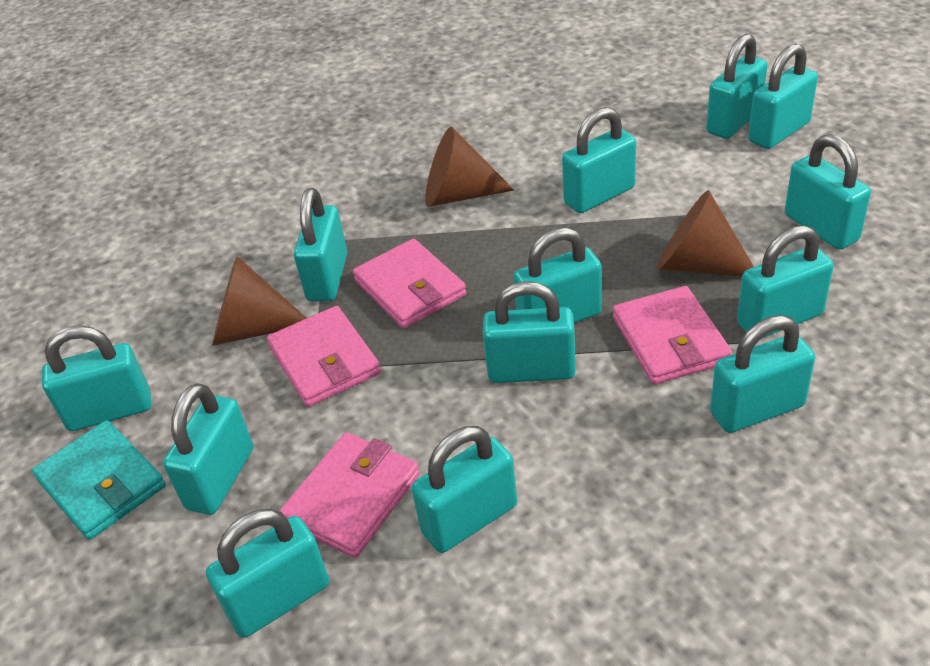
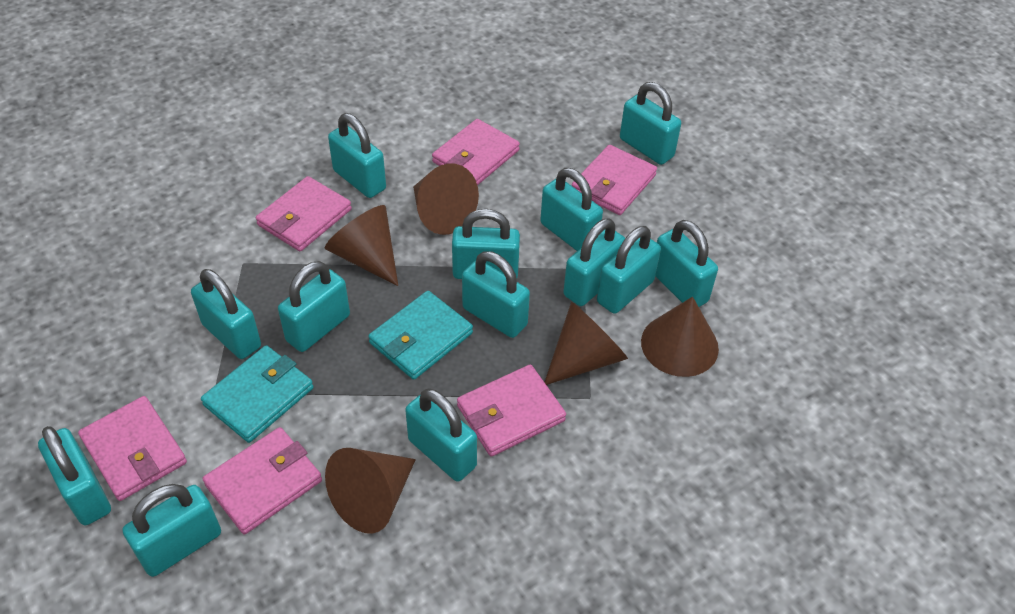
brown cone: [212,256,307,346] [425,126,514,207] [657,190,754,276] = 3 -> [325,205,398,286] [325,448,416,534] [413,163,479,235] [544,302,628,385] [641,297,719,377] = 5
pink wallet: [267,306,381,407] [280,432,420,558] [353,239,467,328] [613,286,732,384] = 4 -> [78,396,187,501] [203,427,322,534] [256,176,352,251] [432,119,520,185] [457,365,566,457] [572,145,657,215] = 6
turquoise wallet: [32,420,166,540] = 1 -> [201,345,314,443] [368,291,473,380] = 2

